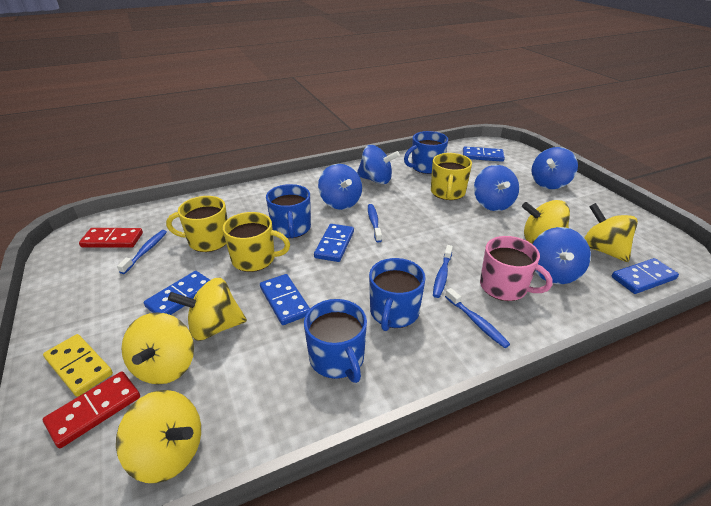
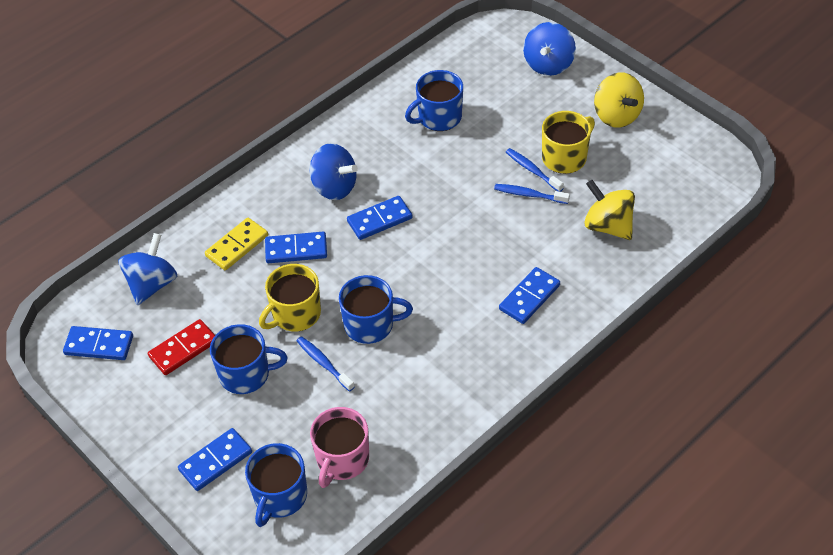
blue spinning top: [318,164,362,210] [357,145,400,184] [474,165,519,211] [532,147,578,189] [533,227,591,284] = 5 -> [118,233,177,305] [310,143,358,200] [523,22,576,76] = 3
blue toothbrush: [117,230,167,274] [368,204,382,242] [433,245,453,298] [445,288,510,348] = 4 -> [296,336,355,392] [494,184,570,204] [506,148,564,192] = 3
red domino: [43,371,140,448] [79,228,143,248] = 2 -> [148,319,215,375] = 1
yellow mug: [166,196,228,252] [223,212,290,272] [431,153,472,200] = 3 -> [259,264,321,332] [542,111,595,174] = 2
yellow spinning top: [116,390,201,483] [121,312,194,384] [168,277,247,341] [522,200,570,244] [584,203,638,262] = 5 -> [584,180,635,240] [594,72,644,128] = 2

